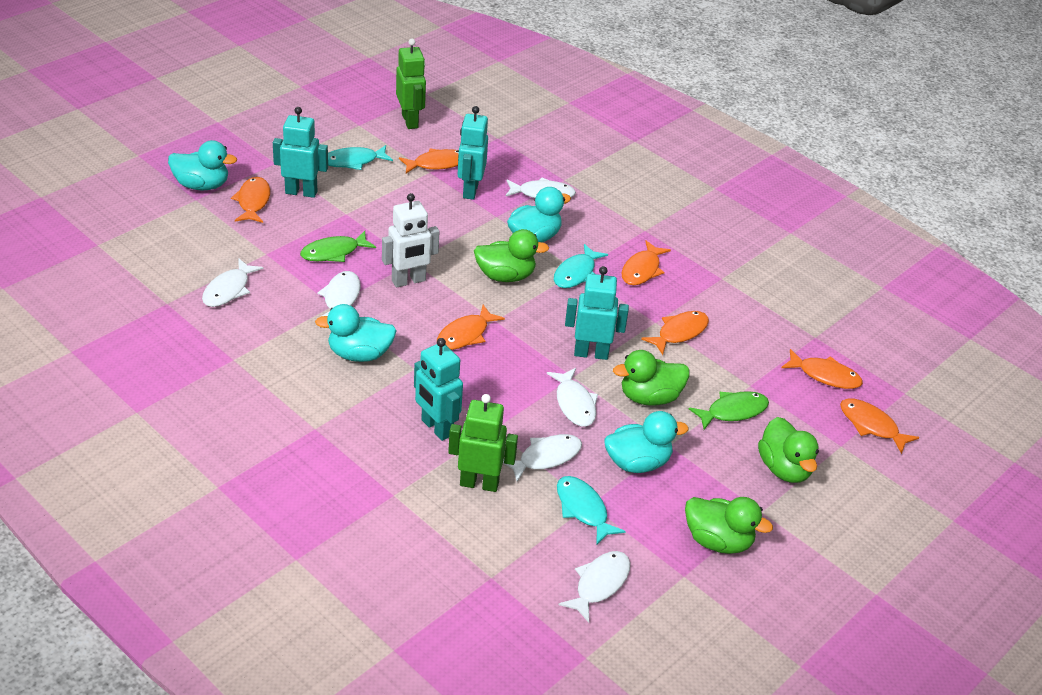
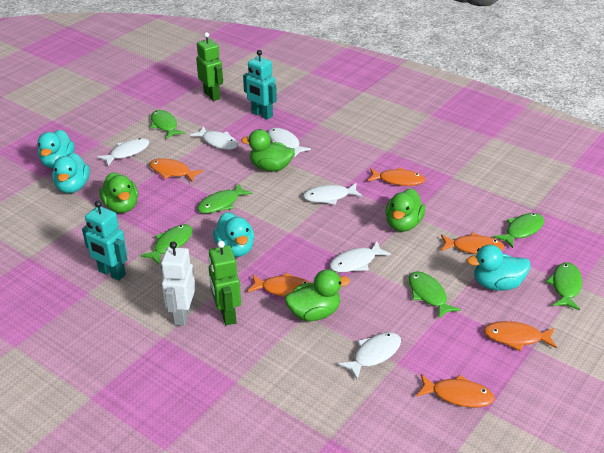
green fish: [300,231,376,262] [689,391,769,430] = 2 -> [140,224,193,265] [151,110,185,139] [197,183,252,213] [409,271,461,319] [494,213,544,248] [546,262,582,310] = 6
orange fish: [231,177,270,223] [399,149,459,173] [437,305,505,350] [622,240,671,285] [641,311,709,355] [781,349,863,389] [840,398,919,454] = 7 -> [149,158,204,182] [247,273,311,297] [367,167,425,186] [416,374,495,407] [441,232,505,254] [484,321,557,351] = 6
turquoise fish: [328,145,393,170] [554,244,608,288] [557,476,626,544] = 3 -> none = 0
turquoise robot: [273,107,328,198] [414,338,463,441] [457,106,488,200] [565,266,629,360] = 4 -> [82,200,127,281] [243,50,277,120] = 2

